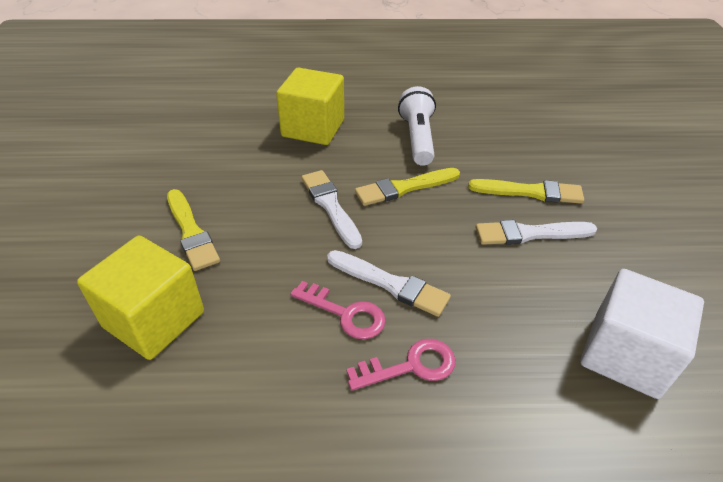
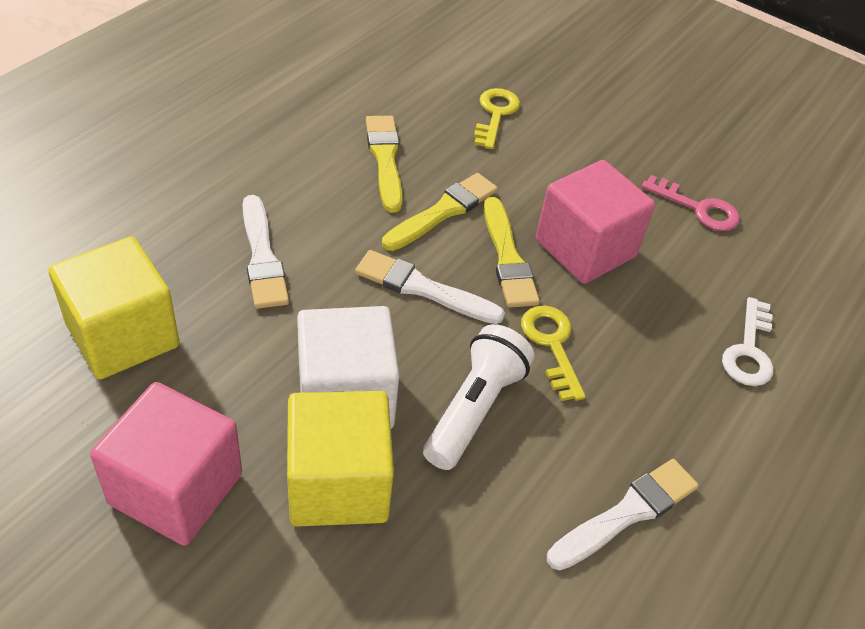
pink cube: none = 0 -> [90,382,242,546] [536,160,655,284] = 2
pink key: [290,281,386,339] [346,339,455,391] = 2 -> [641,175,740,231] = 1
white key: none = 0 -> [722,297,773,386] = 1
yellow key: none = 0 -> [474,88,520,149] [521,306,586,401] = 2

